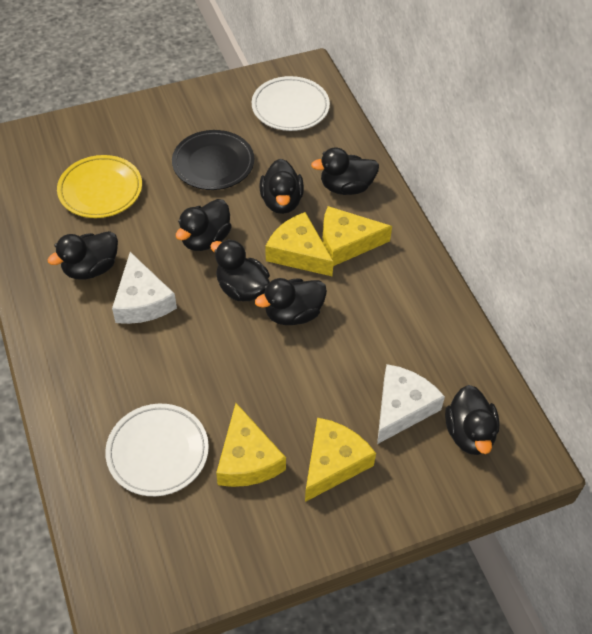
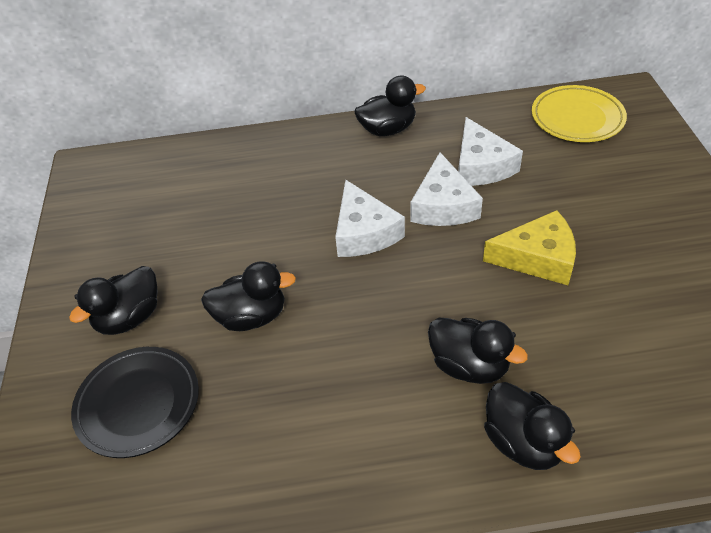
black duck: [48,231,118,279] [176,199,232,251] [210,239,270,301] [255,278,327,325] [259,159,304,214] [311,148,379,195] [445,385,500,455] = 7 -> [69,266,157,335] [201,261,296,331] [354,76,426,136] [428,318,528,384] [484,382,581,470] = 5
white cheese: [112,252,177,324] [377,364,445,444] = 2 -> [335,180,405,257] [411,152,483,226] [458,117,523,186] = 3
white plate: [105,404,209,496] [252,76,330,131] = 2 -> none = 0
yellow cheese: [216,403,286,487] [266,212,334,276] [305,418,376,502] [322,206,392,266] = 4 -> [483,210,576,285] = 1

